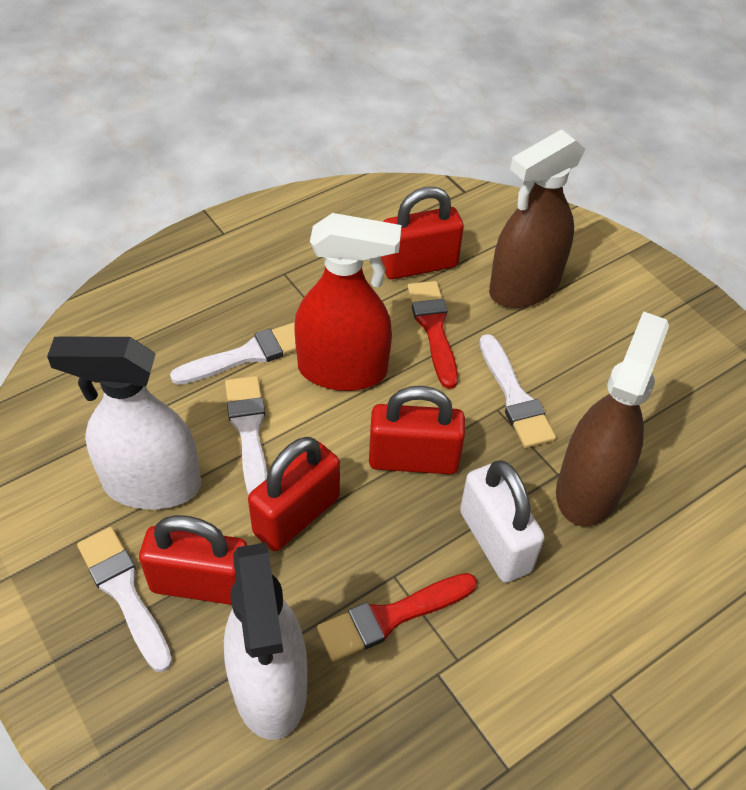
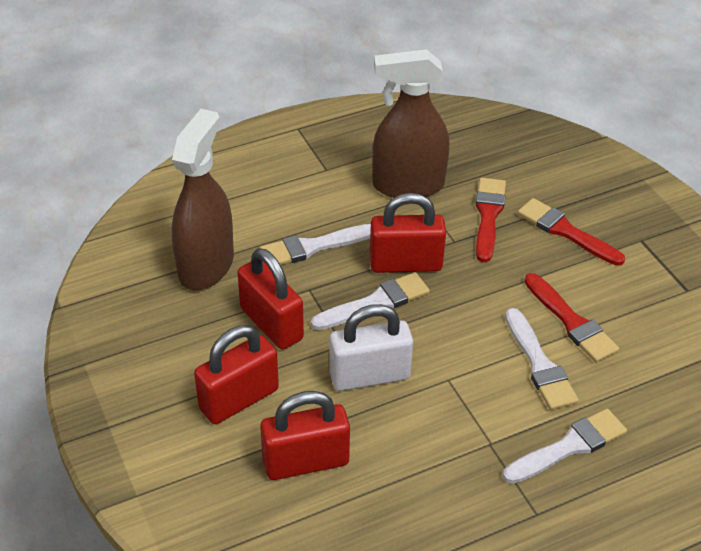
red brush: [317,573,477,661] [407,281,458,389] = 2 -> [476,178,506,263] [518,198,625,266] [524,273,619,363] = 3
red spray bottle: [294,213,401,391] = 1 -> none = 0
white spray bottle: [47,336,201,509] [224,542,307,740] = 2 -> none = 0

